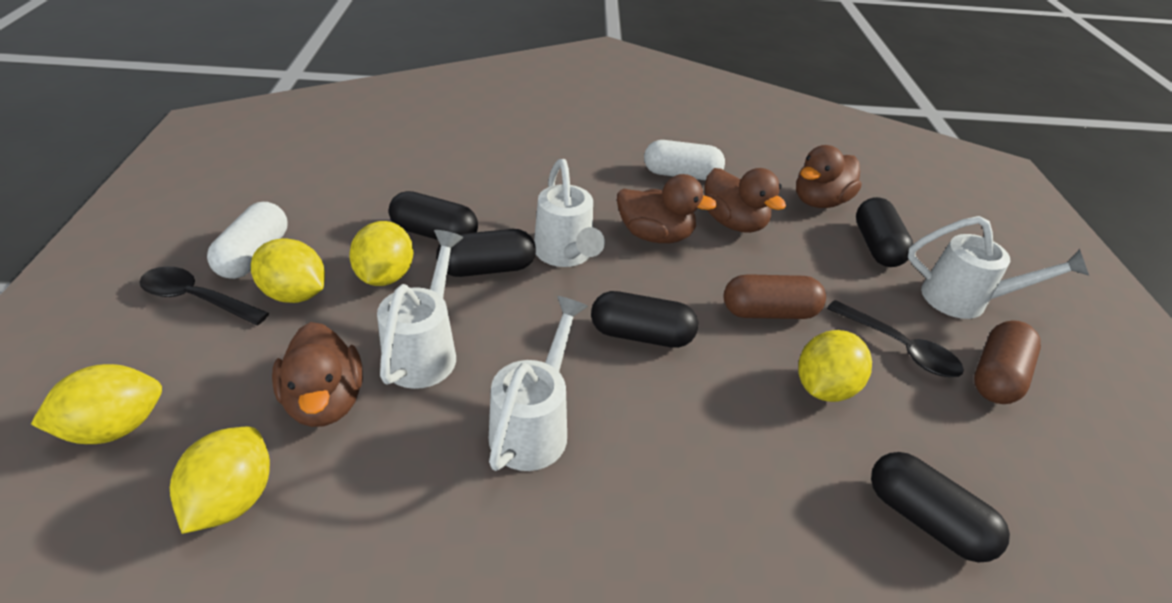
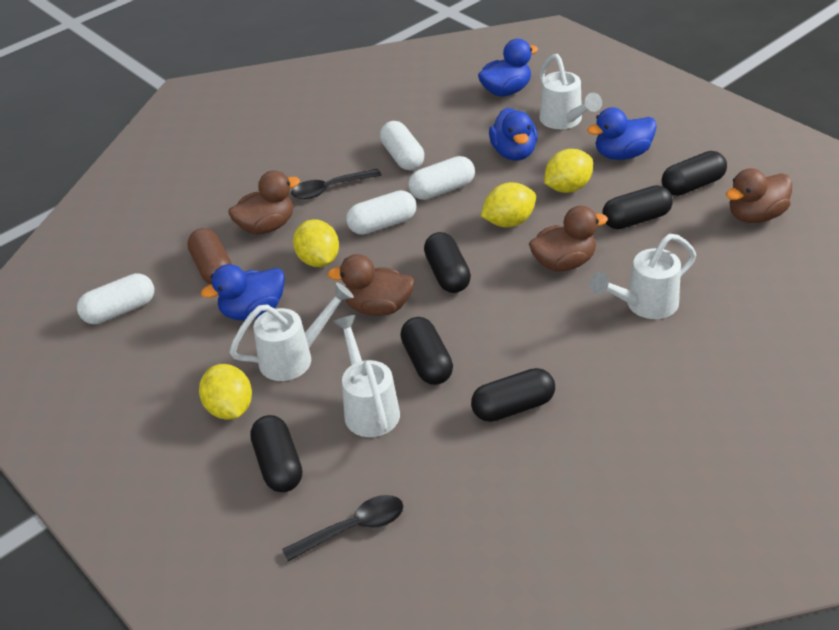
black capsule: [389,191,478,240] [436,229,536,277] [591,291,698,348] [856,197,913,267] [871,452,1010,563] = 5 -> [250,415,302,492] [400,317,453,385] [424,232,471,293] [471,368,555,422] [602,185,673,229] [662,151,727,196] = 6
blue duck: none = 0 -> [201,264,285,321] [478,39,538,96] [489,108,538,161] [587,107,657,160] = 4
brown capsule: [724,274,826,319] [974,320,1041,404] = 2 -> [187,228,232,284] = 1
white capsule: [207,202,288,279] [644,140,725,180] = 2 -> [77,273,154,324] [346,190,416,235] [380,121,424,171] [409,156,475,200] = 4
yellow lemon: [31,364,162,444] [170,427,270,534] [251,238,325,303] [349,221,413,286] [798,330,872,402] = 5 -> [199,364,252,420] [293,219,339,267] [481,182,536,227] [544,149,593,193] = 4

